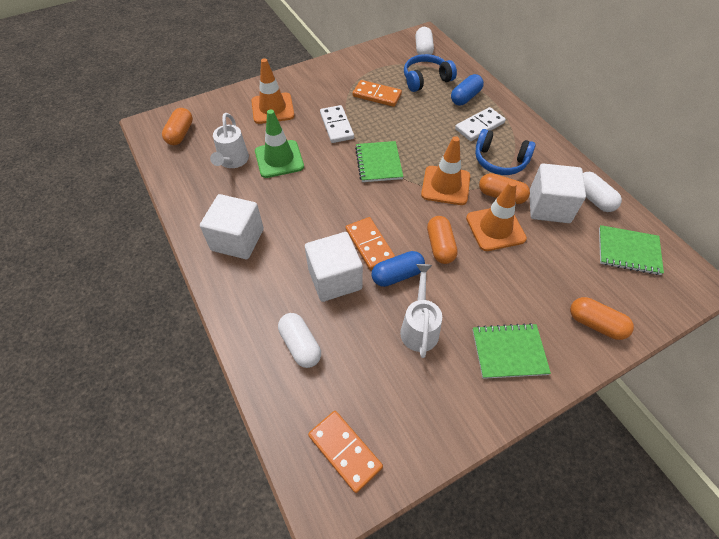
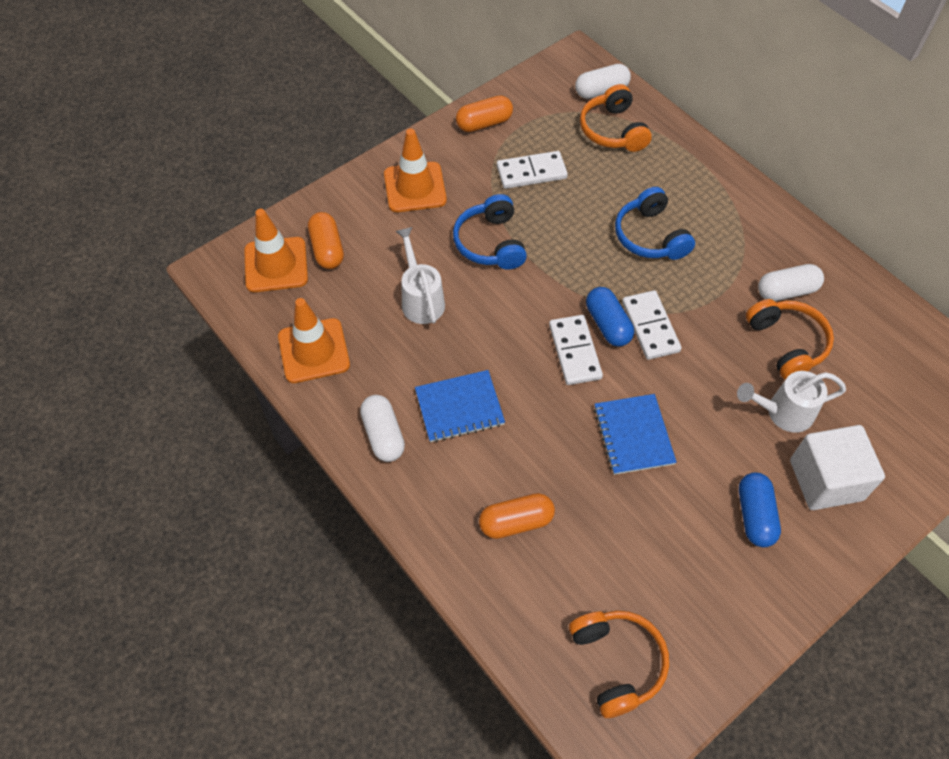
blue notebook: none = 0 -> [415,370,505,442] [594,394,677,475] = 2
green notebook: [355,141,404,182] [473,323,551,379] [599,225,664,275] = 3 -> none = 0
green traffic cone: [255,109,304,178] = 1 -> none = 0
orange capsule: [162,108,193,145] [427,216,458,264] [479,173,530,204] [570,297,634,340] = 4 -> [308,212,344,269] [456,95,513,132] [479,493,555,539] = 3
orange domino: [308,411,383,493] [346,217,395,270] [353,80,402,107] = 3 -> none = 0
orange headphones: none = 0 -> [569,610,669,718] [580,84,652,152] [746,299,834,380] = 3
white cube: [200,194,264,259] [305,232,363,302] [529,163,586,223] = 3 -> [790,425,885,510] = 1
white domino: [320,105,354,143] [455,107,506,141] = 2 -> [497,151,568,189] [549,315,603,385] [622,290,681,360] = 3

